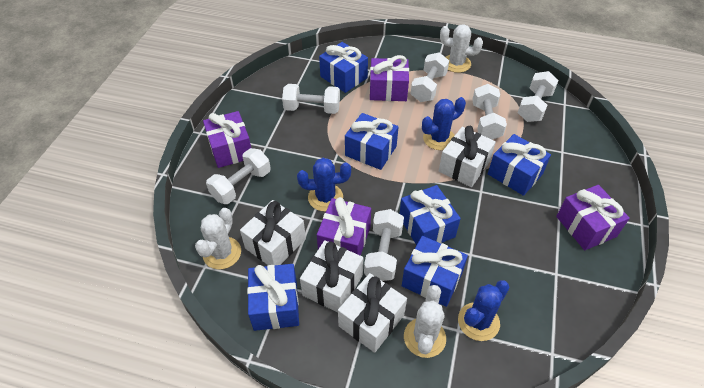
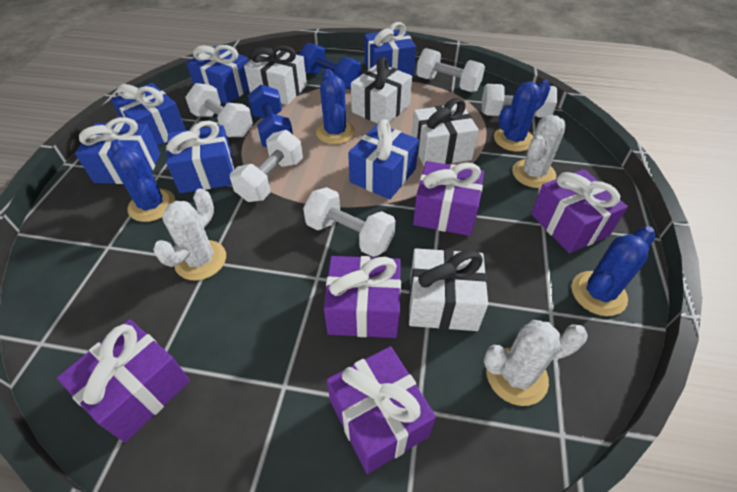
blue cactus: [297,158,351,212] [422,97,466,150] [458,280,509,341] = 3 -> [110,139,175,222] [316,69,355,144] [494,80,550,152] [572,226,655,316] = 4
blue dumbbell: none = 0 -> [248,85,293,147] [299,42,361,89] = 2
purple gift: [203,111,251,168] [317,197,371,256] [370,55,409,101] [556,185,630,250] = 4 -> [57,319,190,442] [324,256,401,338] [327,346,436,474] [413,161,484,236] [531,169,628,253] = 5
white dumbbell: [206,148,271,204] [282,84,340,114] [364,209,404,281] [411,53,449,102] [472,84,507,140] [518,71,559,122] = 6 -> [185,83,253,137] [230,130,303,202] [303,187,396,257] [416,48,485,92] [482,84,557,118] = 5

